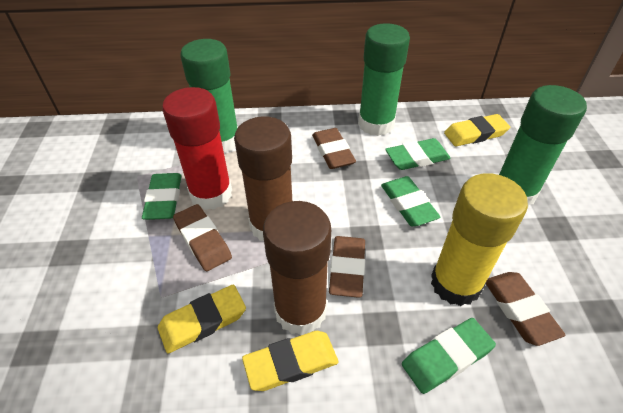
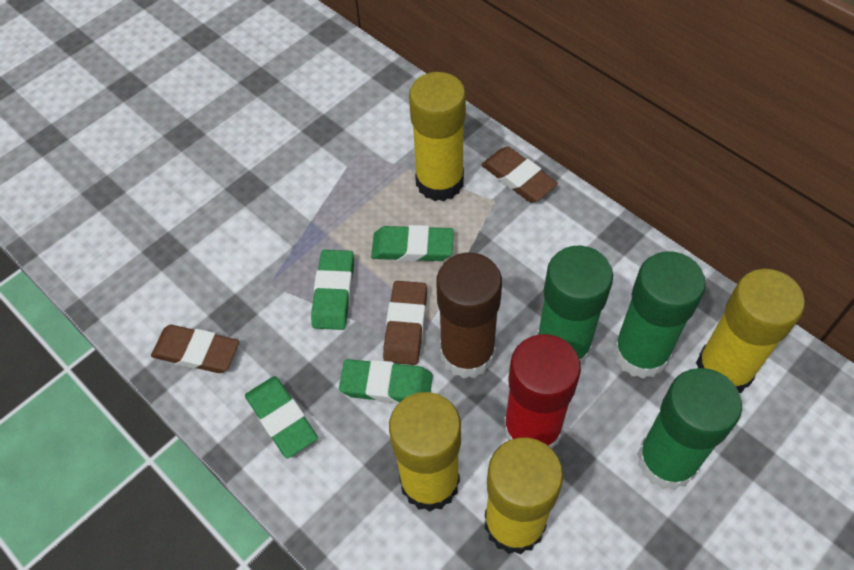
brown eraser: [173,204,232,271] [312,128,356,169] [329,236,365,298] [486,272,565,346] = 4 -> [151,325,239,373] [383,281,427,365] [481,147,558,202] = 3
brown glue stick: [234,117,292,241] [263,201,331,335] = 2 -> [436,253,502,379] = 1
yellow eraser: [158,285,246,354] [242,331,339,391] [444,114,510,147] = 3 -> none = 0
yellow glue stick: [431,173,528,306] = 1 -> [389,392,461,512] [409,72,466,201] [484,437,563,555] [696,269,805,393] = 4

